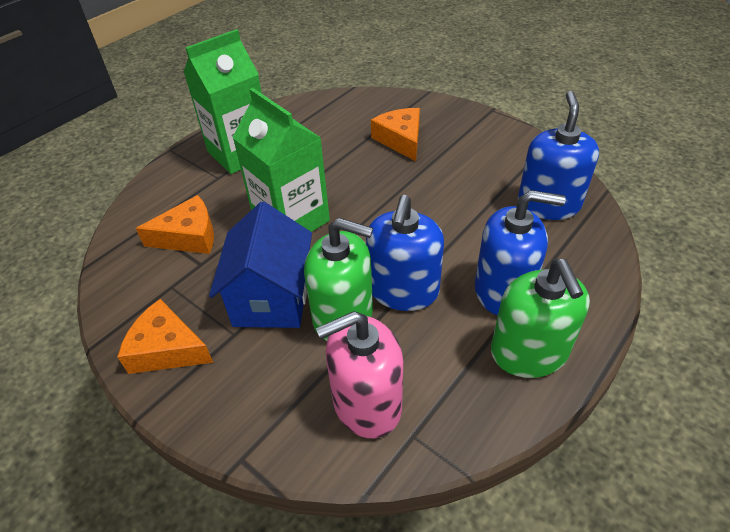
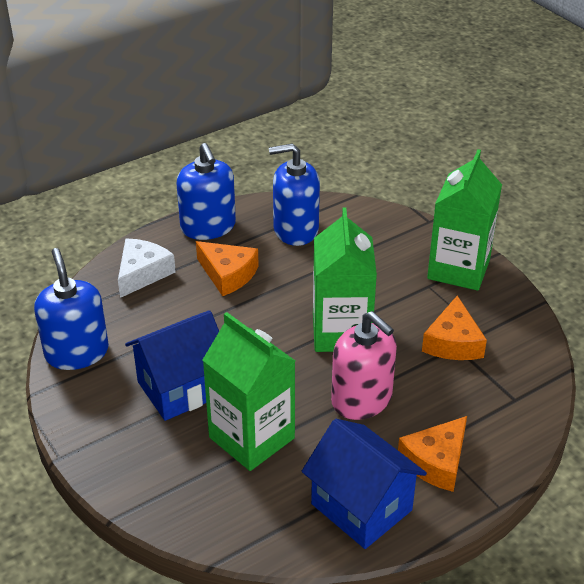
blue house: [209,202,312,328] = 1 -> [125,310,219,421] [302,419,427,549] = 2
green carton: [184,29,262,174] [232,88,330,232] = 2 -> [203,312,295,471] [313,207,377,352] [427,149,502,291] = 3
green soap dispenser: [304,218,373,341] [491,259,590,378] = 2 -> none = 0
white cheese: none = 0 -> [118,239,176,298] = 1

